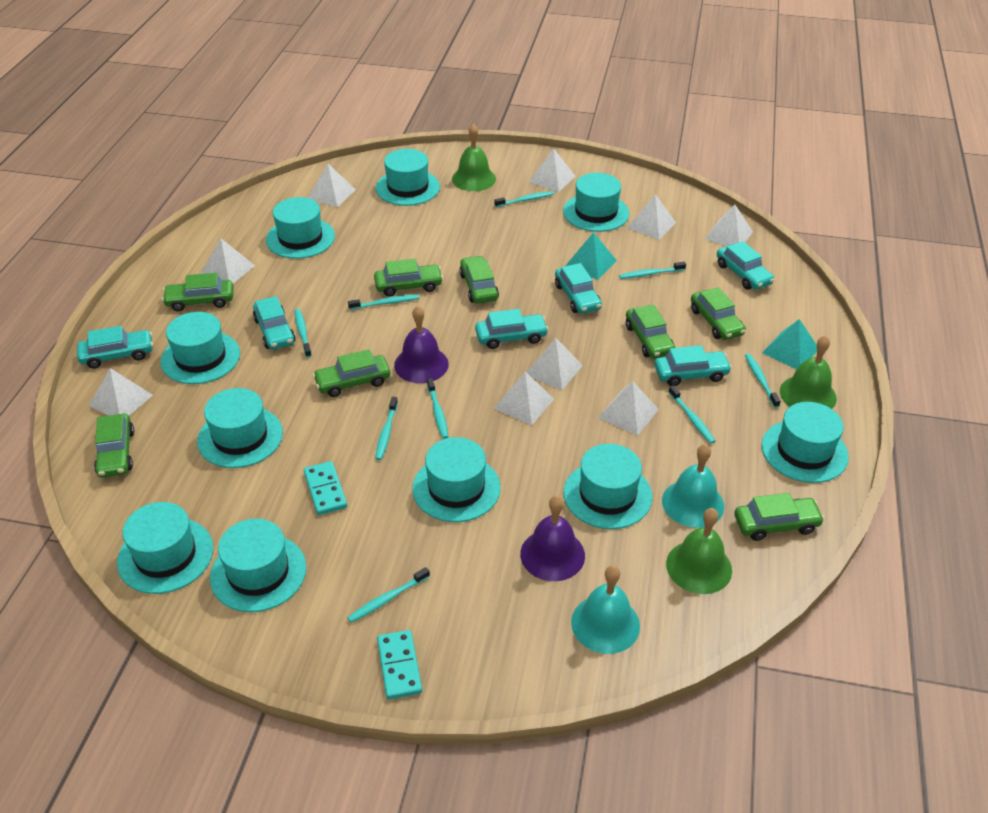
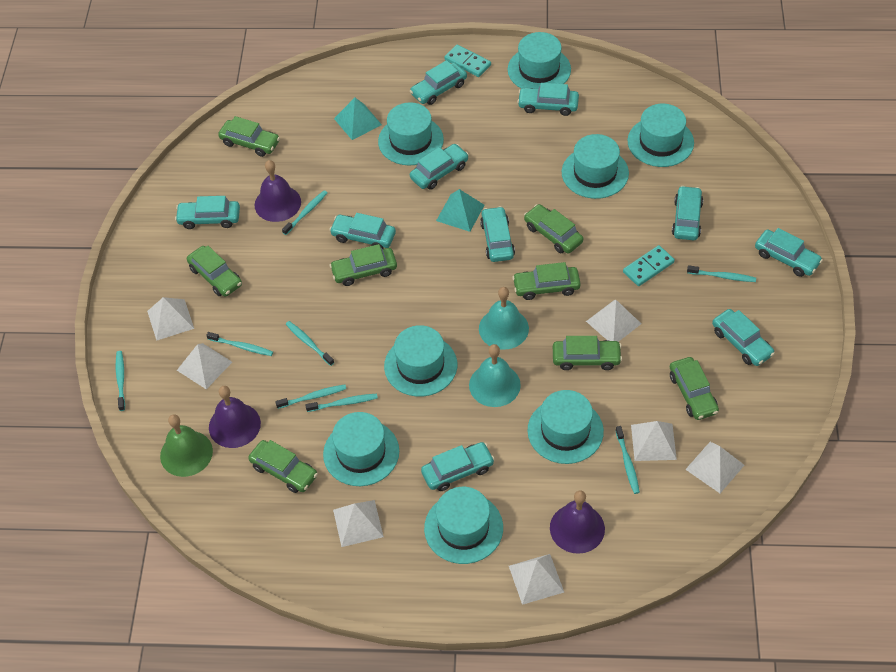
green bell: [452,124,496,191] [666,508,732,594] [780,335,837,409] = 3 -> [160,414,213,477] = 1
purple bell: [394,306,449,383] [520,496,585,581] = 2 -> [209,386,261,448] [255,160,301,222] [550,490,605,554] = 3
turquoise car: [77,326,153,369] [253,296,296,350] [475,309,549,349] [555,263,602,314] [654,345,732,386] [717,241,775,290] = 6 -> [175,196,240,229] [329,213,396,249] [410,60,467,105] [410,144,469,190] [421,442,495,491] [480,206,515,262] [517,83,579,116] [672,186,703,240] [712,309,775,366] [755,228,823,277] = 10
turquoise hat: [117,502,213,594] [160,312,240,384] [197,388,283,468] [210,519,306,612] [266,197,335,259] [376,149,440,206] [412,437,501,522] [563,173,629,232] [564,444,652,529] [761,402,849,483] = 10 -> [323,412,399,486] [378,102,444,165] [384,325,457,397] [424,487,503,564] [508,32,571,89] [527,390,604,464] [562,134,629,199] [627,104,694,167] = 8
turquoise toothbrush: [295,309,312,357] [347,567,430,623] [348,294,419,310] [375,397,398,460] [427,378,449,439] [494,191,554,207] [619,262,686,279] [669,385,715,444] [745,354,781,408] = 9 -> [116,351,125,411] [206,332,273,356] [275,384,346,409] [282,190,327,235] [286,321,334,366] [305,394,378,412] [615,426,640,494] [687,265,756,282] = 8
white pyramid: [89,368,153,416] [200,239,255,283] [308,164,356,207] [494,372,554,425] [526,338,583,390] [529,149,575,192] [598,381,659,436] [627,194,676,240] [705,205,753,246] = 9 -> [147,297,194,341] [177,343,232,389] [333,500,384,547] [509,554,564,605] [586,300,641,342] [631,421,677,461] [685,442,744,493] = 7

